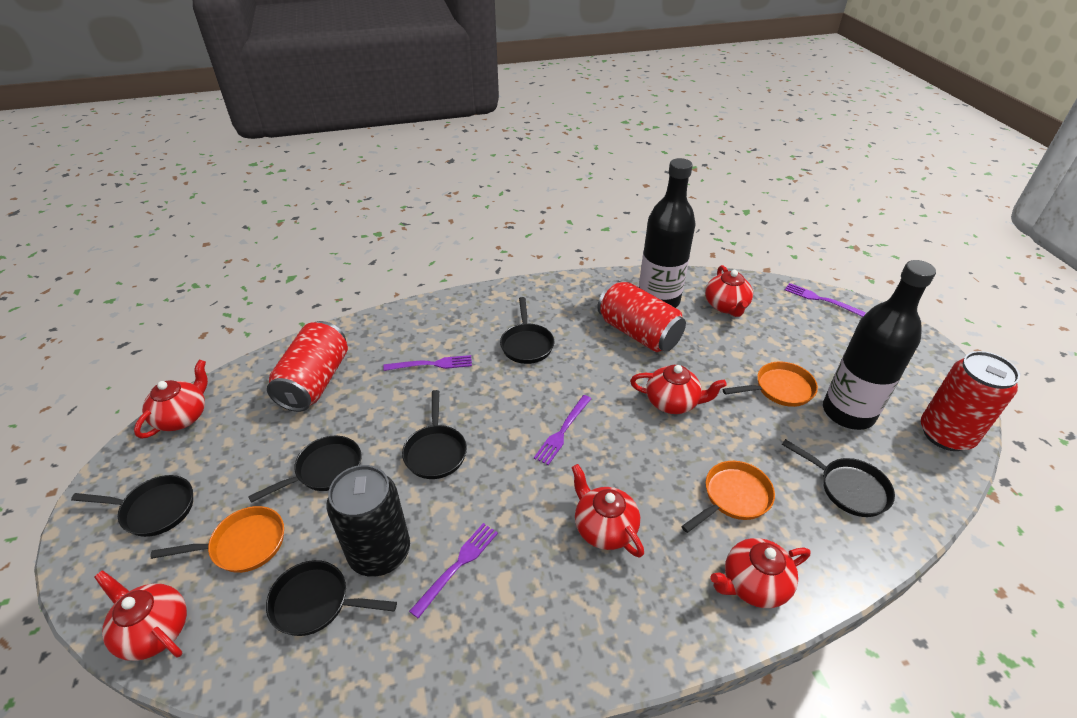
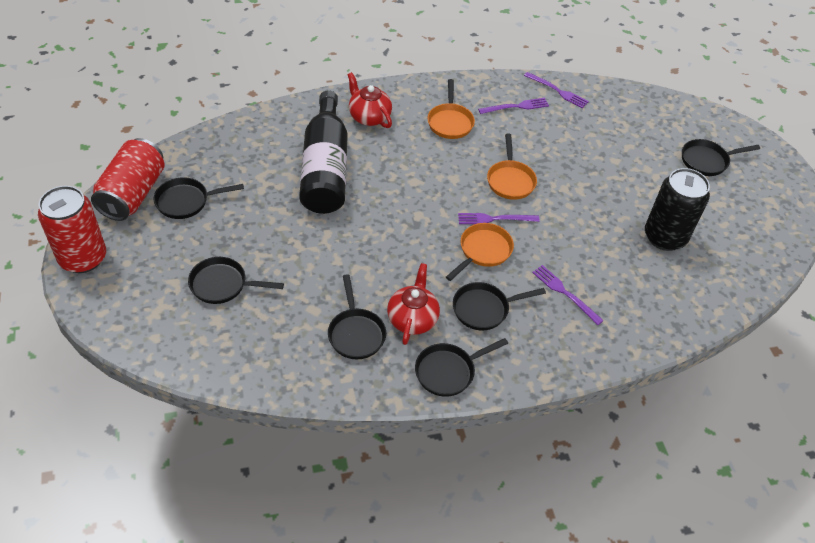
black bottle: [639,158,696,308] [823,260,936,430] = 2 -> [299,90,348,214] = 1
red can: [267,321,348,412] [597,281,686,352] [921,351,1020,451] = 3 -> [38,186,106,273] [91,138,165,221] = 2
red teapot: [94,570,187,661] [134,360,208,439] [571,464,644,558] [630,365,727,414] [705,265,753,317] [711,538,810,608] = 6 -> [347,72,392,128] [387,263,440,345] = 2

